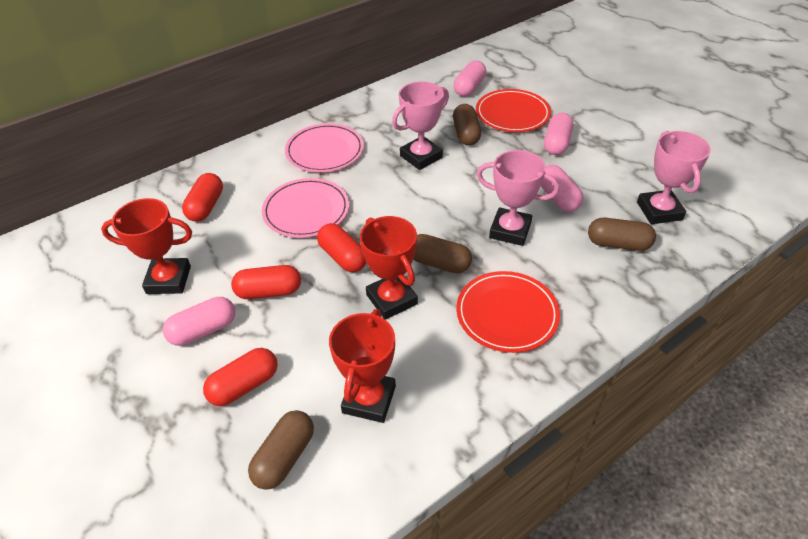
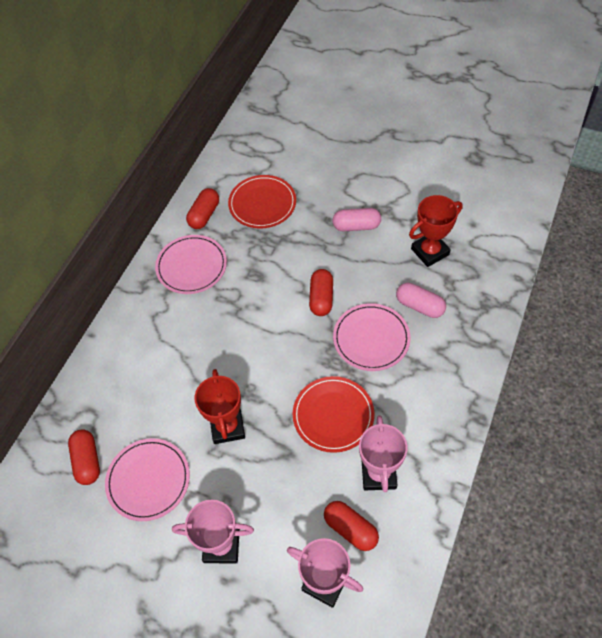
brown capsule: [248,410,314,490] [413,234,472,273] [453,104,481,146] [588,218,656,251] = 4 -> none = 0
pink capsule: [163,297,235,346] [454,61,486,96] [541,165,583,212] [544,113,573,155] = 4 -> [333,208,381,231] [396,283,446,318] = 2
pink plate: [262,178,349,238] [285,123,364,172] = 2 -> [105,438,190,521] [155,235,227,294] [333,303,411,371] = 3
red trophy: [101,198,192,294] [329,309,396,423] [360,216,418,320] = 3 -> [195,369,245,444] [409,195,463,267] = 2

